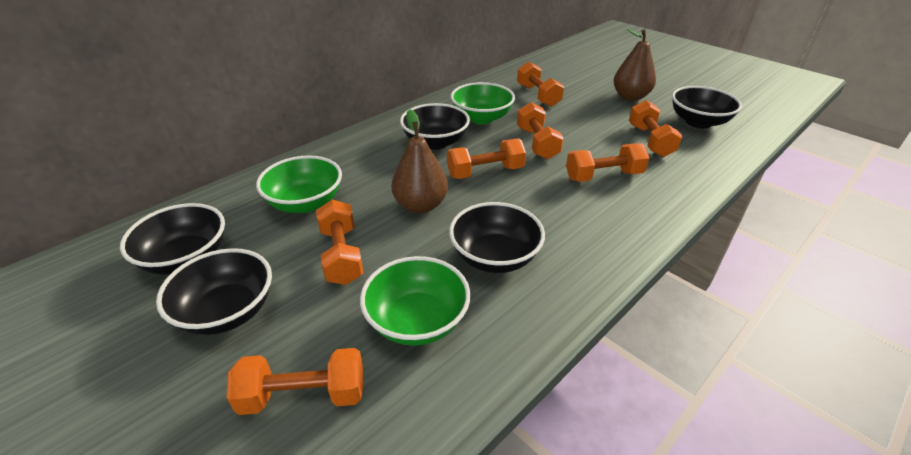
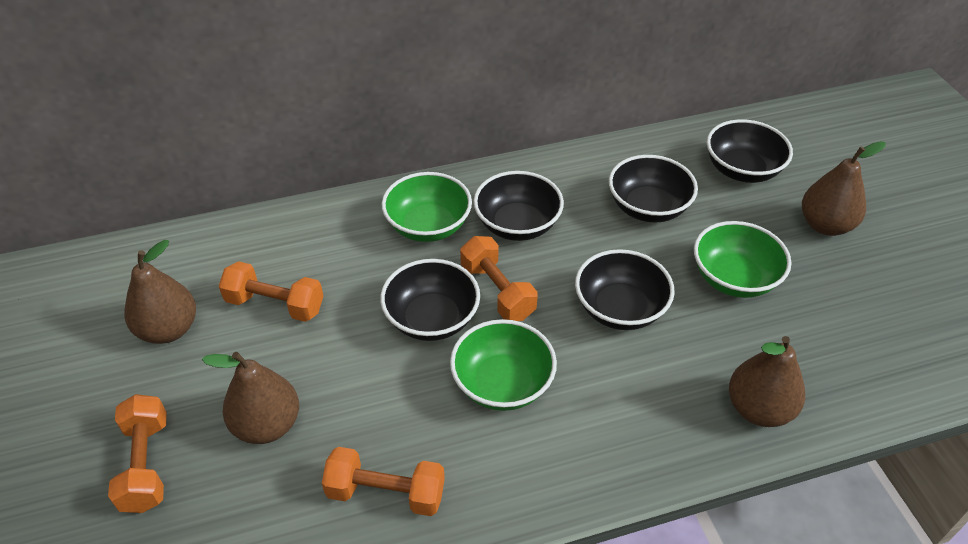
brown pear: [392,109,448,213] [614,29,656,101] = 2 -> [124,240,196,344] [202,352,299,444] [729,336,805,427] [802,141,886,236] = 4
orange dumbbell: [227,348,363,415] [316,200,363,285] [447,139,526,179] [517,61,564,107] [517,102,564,159] [566,143,649,182] [629,100,682,157] = 7 -> [108,394,167,513] [219,261,323,322] [322,447,445,516] [460,236,538,321] = 4

